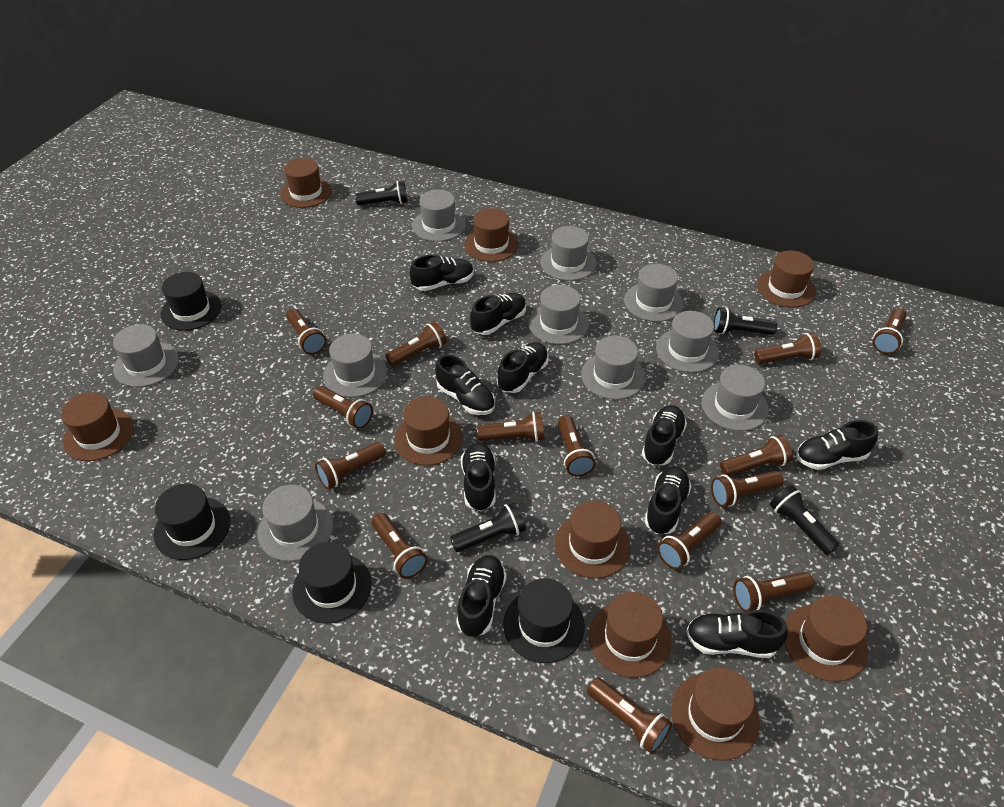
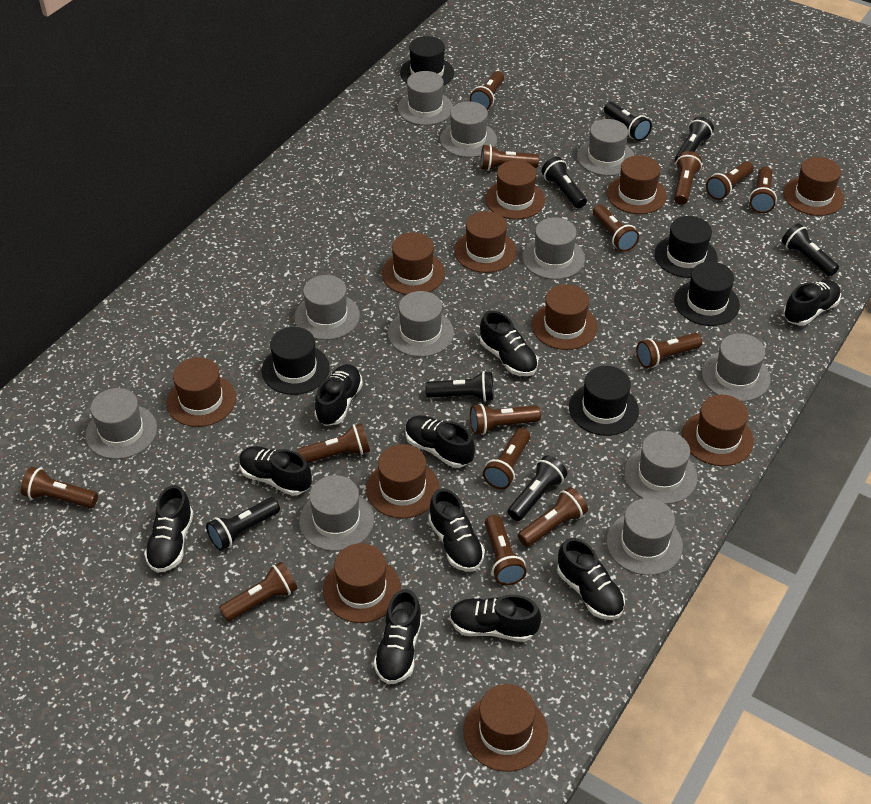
black flashlight: [355,181,408,205] [450,502,526,552] [713,307,777,335] [770,485,839,555] = 4 -> [206,497,280,551] [425,371,494,402] [508,455,567,521] [541,157,587,208] [604,102,652,141] [675,117,714,161] [782,223,839,276] = 7
black hat: [153,484,230,560] [161,272,222,331] [292,542,372,623] [503,578,585,663] = 4 -> [262,327,330,395] [400,36,454,86] [569,366,639,436] [655,216,718,278] [674,262,740,326] = 5
brown hat: [61,392,134,461] [280,158,332,208] [394,396,463,466] [464,208,519,262] [555,501,630,579] [589,592,672,678] [671,668,760,761] [757,250,816,308] [784,595,868,682] = 9 -> [166,357,236,427] [323,543,401,623] [366,444,440,519] [382,232,445,295] [454,211,517,273] [463,684,548,772] [485,160,545,219] [532,284,598,350] [607,155,667,214] [682,395,754,466] [783,157,844,216] = 11
grey hat: [113,324,179,387] [258,485,333,561] [323,334,387,397] [412,189,466,242] [529,285,589,345] [541,226,596,281] [581,336,645,400] [624,264,683,322] [656,311,719,373] [702,365,769,431] = 10 -> [85,388,157,459] [294,275,360,340] [299,475,374,551] [388,291,454,357] [398,71,453,125] [440,101,497,157] [522,217,585,280] [577,119,635,176] [606,498,683,575] [624,431,698,504] [702,333,771,402] = 11

